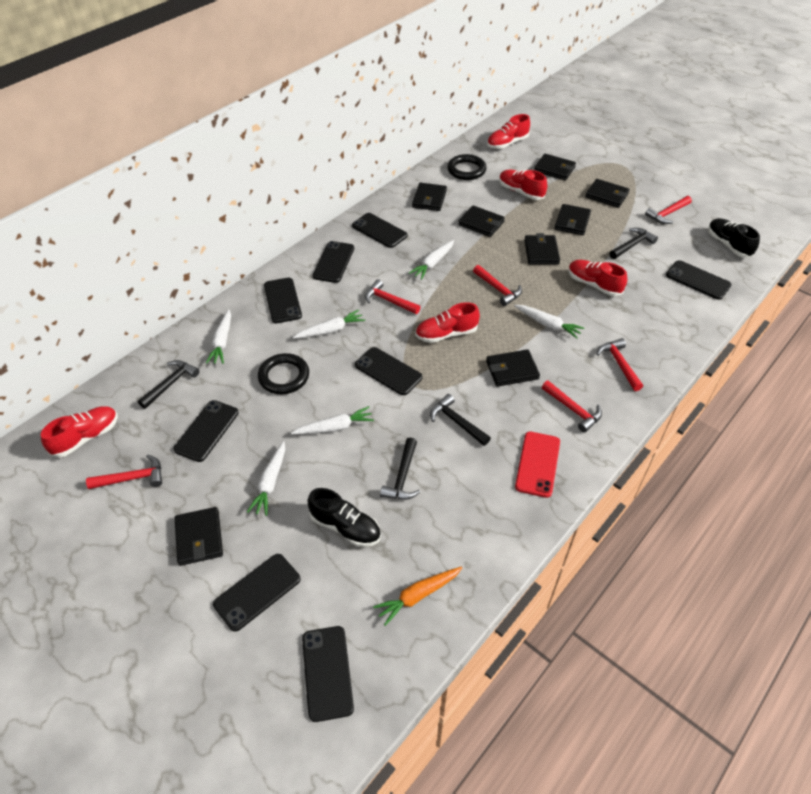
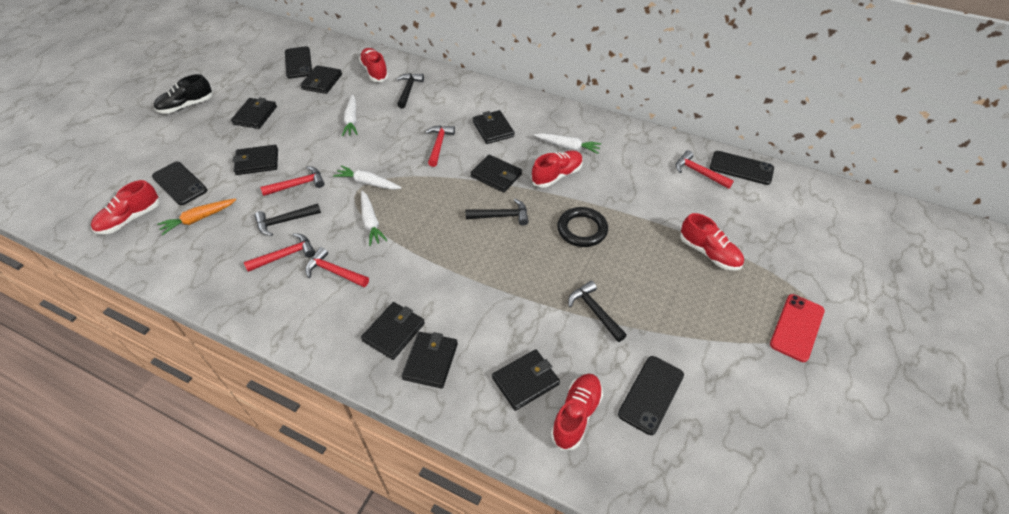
black phone: [174,400,239,462] [213,554,300,632] [264,278,302,323] [302,626,354,722] [312,241,354,283] [352,213,408,248] [355,347,422,395] [666,260,732,300] = 8 -> [152,162,207,205] [285,46,312,79] [618,356,684,435] [710,151,774,185] = 4
black ring: [258,353,309,394] [447,154,486,180] = 2 -> [557,207,608,247] = 1
black shoe: [307,488,381,547] [708,218,760,258] = 2 -> [154,74,213,113] = 1
red hammer: [86,455,162,489] [365,279,421,314] [473,265,522,306] [542,381,602,433] [597,338,643,391] [645,196,692,224] = 6 -> [244,233,315,272] [260,166,325,196] [305,247,369,287] [425,126,455,167] [676,150,734,189] = 5
white carrot: [206,309,231,364] [247,441,285,516] [291,406,374,434] [293,310,365,339] [409,240,454,280] [514,305,584,339] = 6 -> [333,165,402,190] [342,94,358,136] [361,191,388,246] [534,133,602,154] = 4

